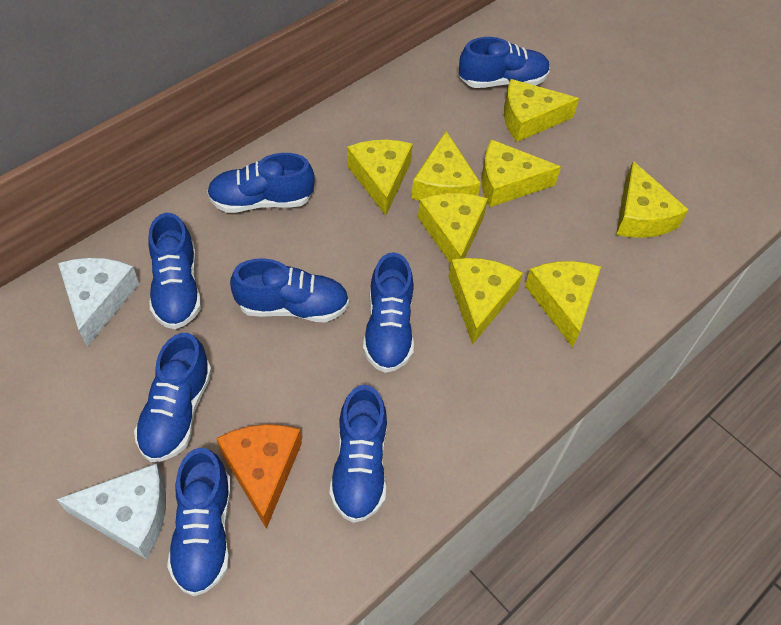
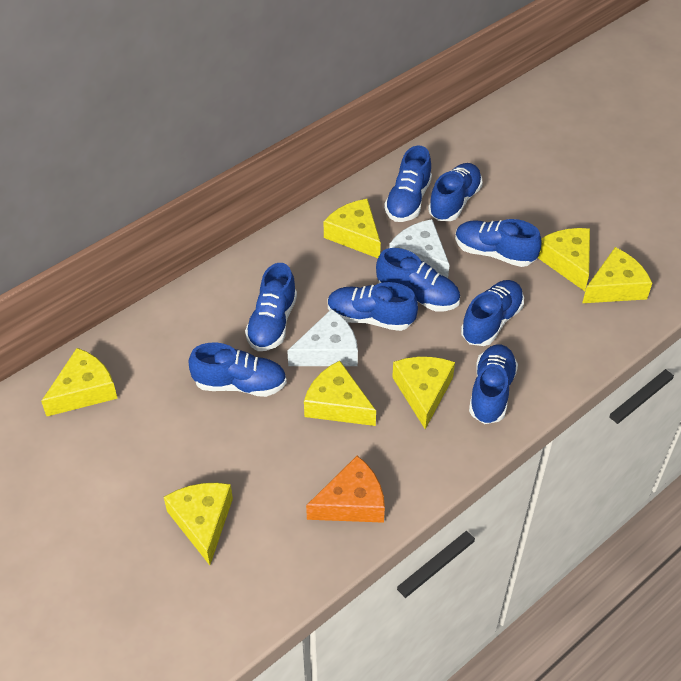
blue shoe: [134,333,212,462] [148,213,201,329] [167,448,231,596] [207,153,315,213] [230,258,349,322] [329,385,387,523] [363,252,414,373] [459,37,550,88] = 8 -> [188,343,287,397] [245,263,297,351] [327,282,418,331] [376,248,460,312] [384,146,432,222] [428,163,483,221] [455,219,542,267] [461,280,524,346] [469,345,518,424] = 9
yellow cheese: [347,140,413,216] [411,131,481,201] [418,193,488,264] [448,258,523,345] [481,139,561,207] [504,79,579,142] [525,261,601,347] [616,161,689,238] = 8 -> [41,348,118,416] [164,483,233,565] [304,361,376,426] [324,199,381,258] [392,357,455,429] [538,228,590,291] [582,247,652,303] = 7

